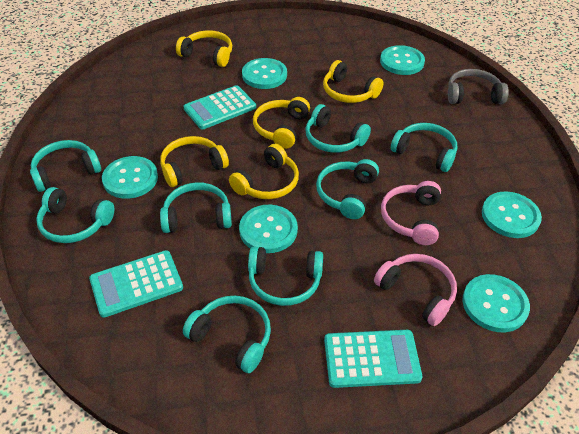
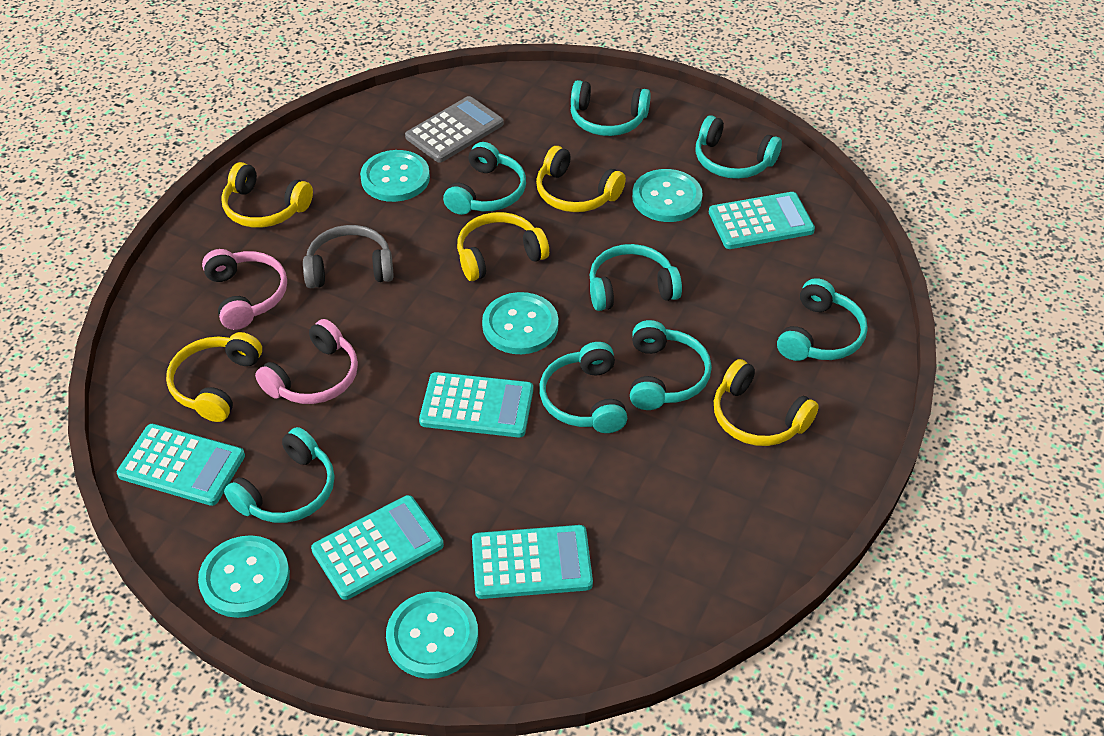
grey calculator: none = 0 -> [405,96,504,163] = 1
turquoise button: [102,156,158,199] [239,205,298,253] [242,58,287,89] [380,45,425,75] [462,274,530,332] [482,191,542,238] = 6 -> [198,535,290,618] [360,150,430,202] [386,592,478,679] [482,292,558,354] [632,169,703,222] = 5
turquoise calculator: [89,250,183,318] [183,85,256,129] [324,330,422,388] = 3 -> [117,424,245,506] [311,495,444,600] [419,372,533,437] [472,525,593,599] [709,192,815,249] = 5

